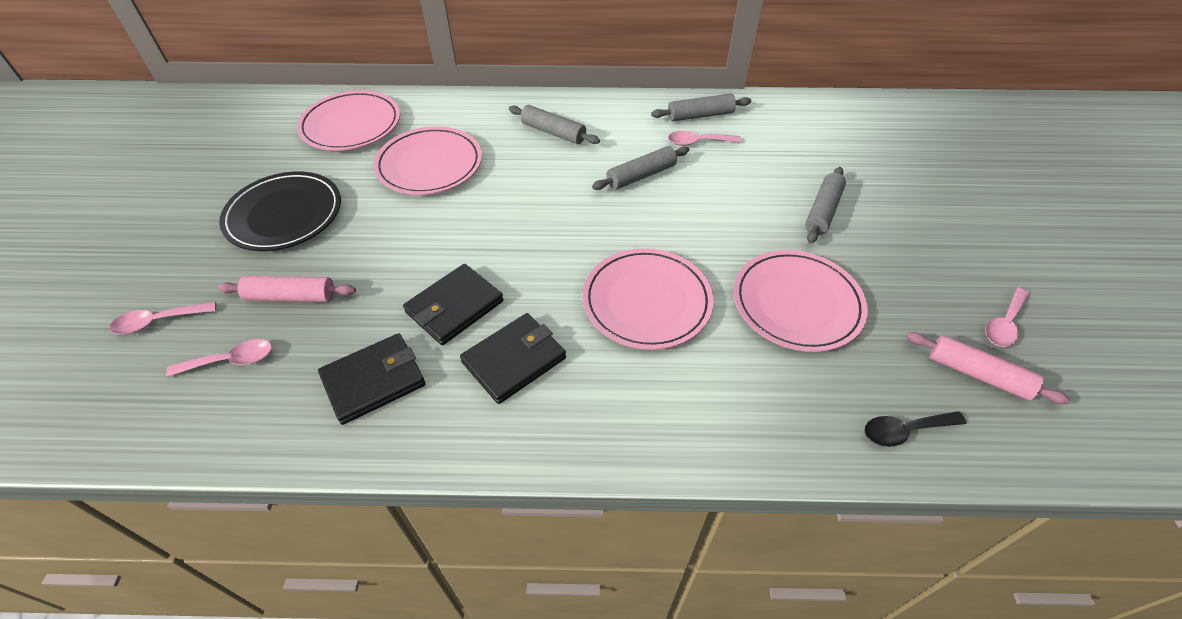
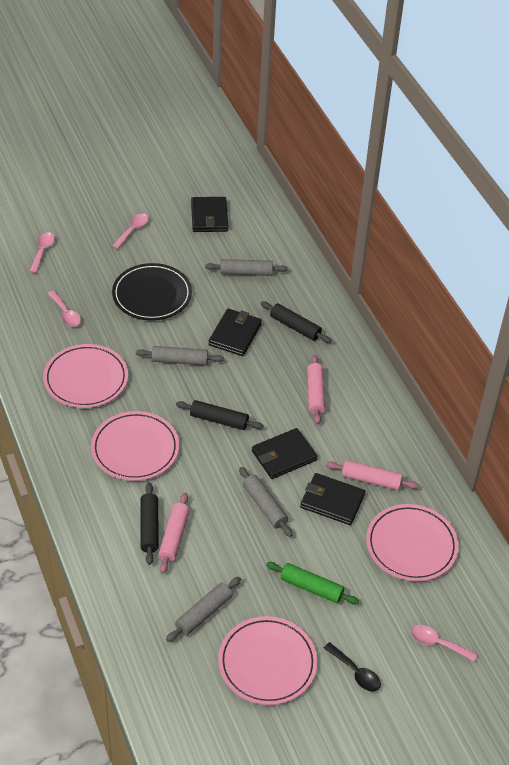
black rolling pin: none = 0 -> [141,483,159,565] [176,400,263,430] [261,301,332,343] = 3
black wallet: [318,333,426,425] [403,264,504,345] [460,313,566,404] = 3 -> [191,197,229,232] [209,309,262,356] [252,428,317,479] [300,473,365,525] = 4
green rolling pin: none = 0 -> [266,562,359,605] = 1
pink rolling pin: [217,276,356,302] [907,332,1070,404] = 2 -> [158,493,190,574] [307,355,325,424] [326,460,418,490] = 3

